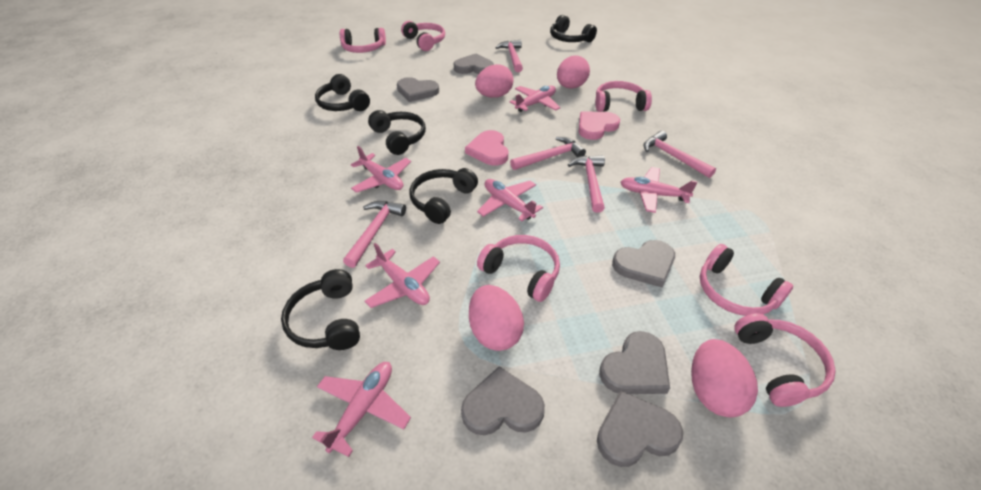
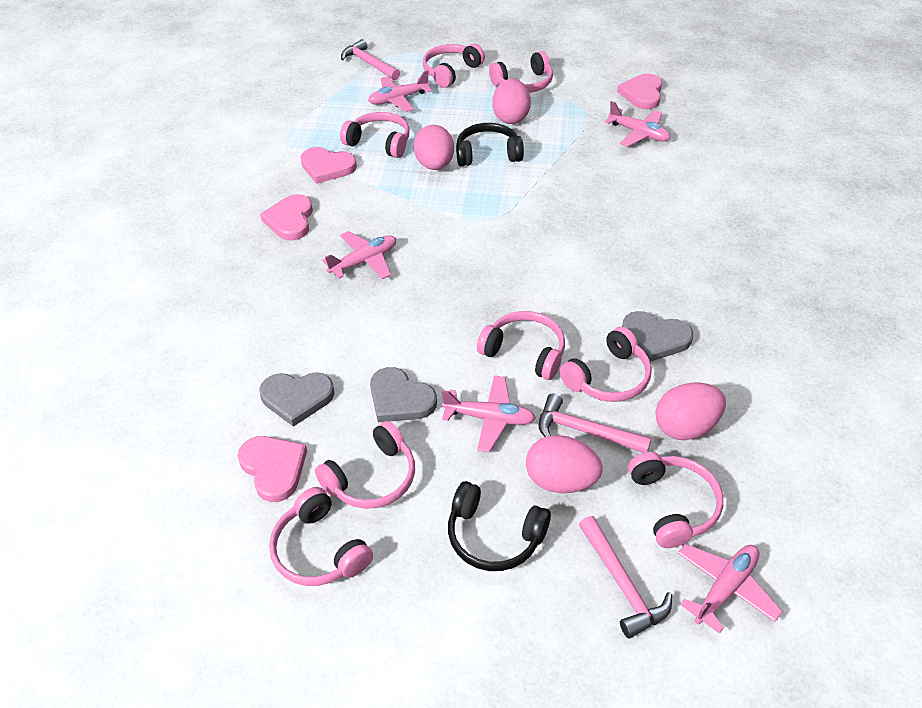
black headphones: [281,269,360,350] [315,74,370,111] [368,110,426,155] [409,168,478,224] [550,15,597,42] = 5 -> [448,481,551,571] [456,123,524,166] = 2
grey heart: [397,77,439,102] [453,54,494,74] [461,366,545,435] [597,390,683,467] [599,331,670,394] [612,240,675,288] = 6 -> [259,373,335,427] [370,367,437,422] [622,311,693,362] = 3
pink hammer: [343,201,406,268] [495,40,523,72] [510,137,586,170] [568,155,605,213] [643,131,716,178] = 5 -> [341,39,400,80] [538,393,651,453] [579,516,672,638] = 3
pink headphones: [340,28,386,53] [401,21,445,51] [477,235,560,302] [595,81,652,112] [700,244,793,316] [734,313,836,407] = 6 -> [269,487,373,586] [315,421,415,509] [340,112,410,158] [423,44,485,88] [477,311,565,380] [489,51,553,93] [560,327,652,402] [628,452,723,548] = 8
pink heart: [465,130,508,166] [579,111,620,140] = 2 -> [238,436,307,502] [260,194,313,241] [300,147,357,184] [617,74,662,109] = 4
pink plane: [312,362,411,457] [351,146,411,193] [364,243,440,308] [477,179,543,222] [509,86,561,112] [620,167,698,213] = 6 -> [322,231,396,279] [368,70,432,112] [442,376,536,452] [605,101,670,147] [678,544,783,634] = 5

